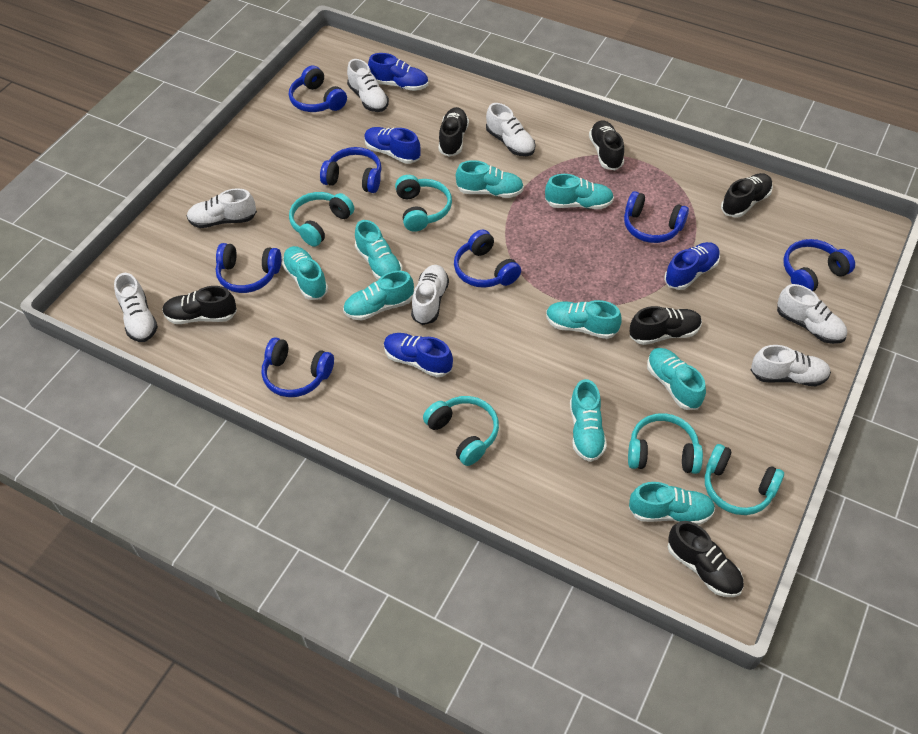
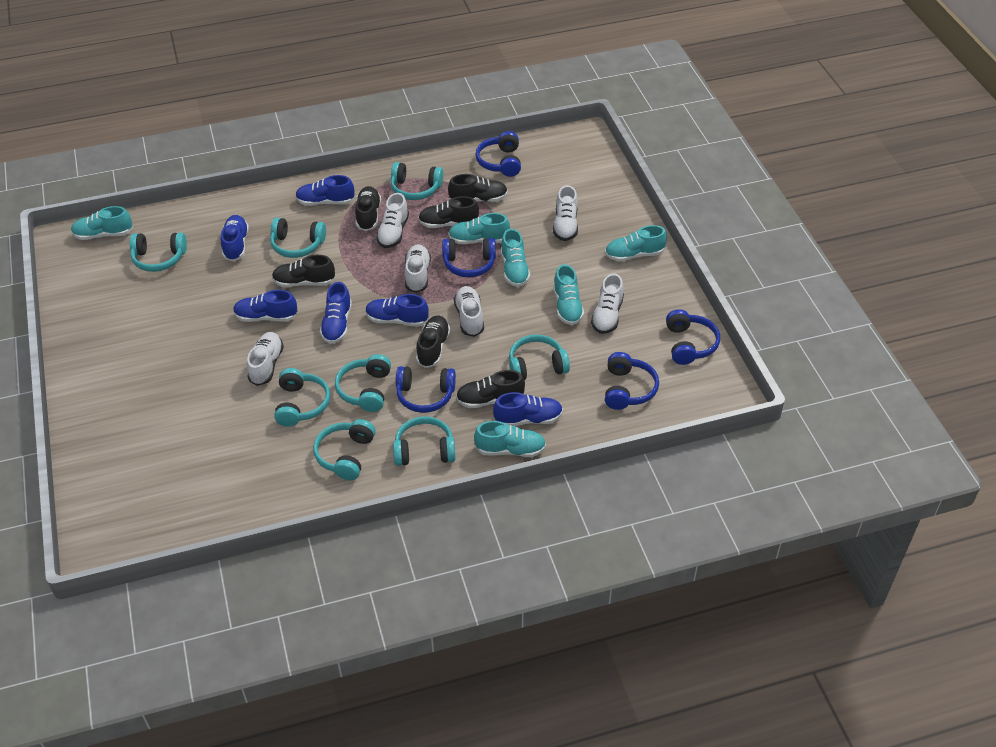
blue headphones: [216,243,282,293] [261,337,334,397] [289,65,347,112] [320,147,382,193] [454,229,521,288] [624,191,689,243] [783,239,855,291] = 7 -> [396,366,456,413] [442,238,496,277] [475,131,521,177] [605,352,659,410] [666,309,720,365] = 5
blue shoe: [364,127,421,164] [368,53,428,91] [384,333,453,377] [664,242,720,290] = 4 -> [221,215,249,261] [233,290,298,322] [295,175,355,206] [320,282,352,344] [365,294,429,327] [493,392,563,426] = 6
turquoise headphones: [289,192,354,247] [395,175,452,232] [423,396,499,466] [628,413,703,474] [705,444,784,515] = 5 -> [130,232,187,272] [270,218,326,258] [274,368,330,427] [313,419,376,480] [335,354,391,412] [391,162,443,200] [393,416,456,466] [509,334,570,380] = 8
turquoise shoe: [282,246,328,300] [343,271,414,321] [355,220,403,280] [456,160,524,198] [545,174,614,209] [546,300,622,339] [570,379,607,462] [629,482,715,525] [647,348,706,410] = 9 -> [71,206,133,240] [448,213,510,244] [474,421,546,457] [501,229,530,287] [553,264,584,325] [605,225,667,262] = 6
white shoe: [114,273,158,342] [187,188,257,228] [347,59,389,112] [411,265,449,325] [486,103,535,156] [751,345,831,386] [777,284,847,344] = 7 -> [247,332,284,386] [376,193,409,248] [405,244,431,293] [454,286,484,337] [553,185,578,241] [591,274,624,334] = 6

